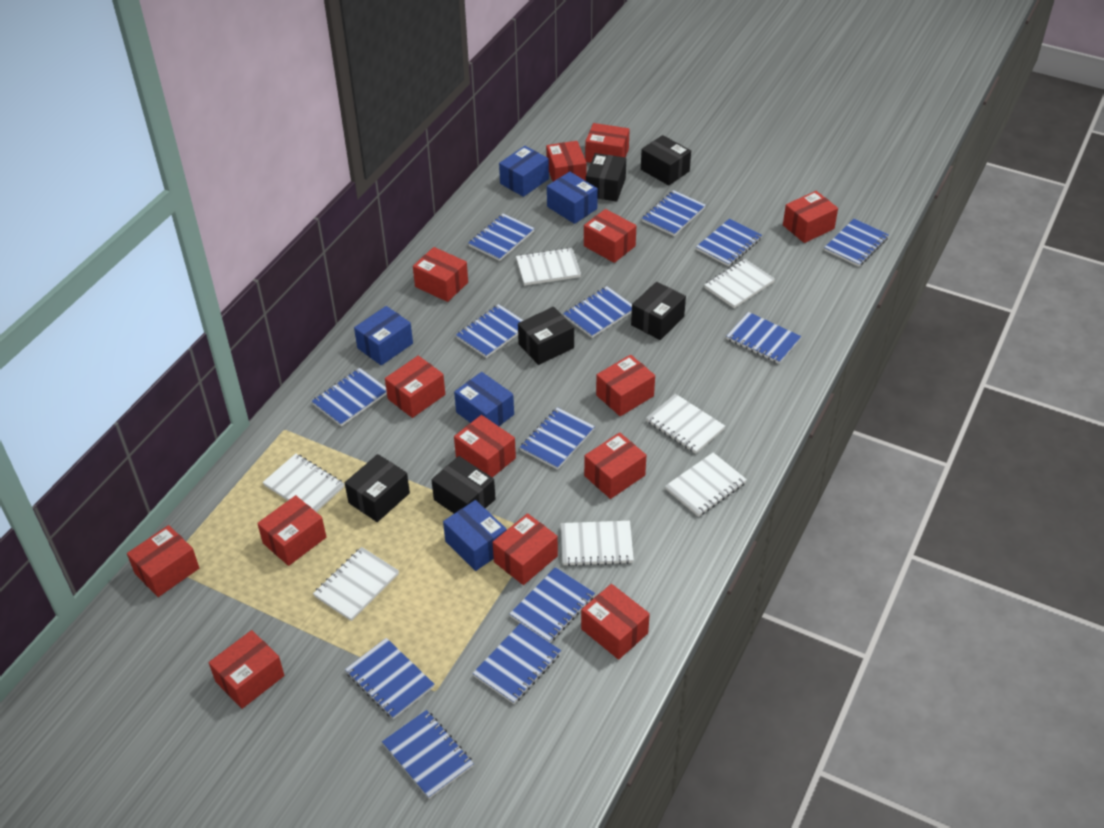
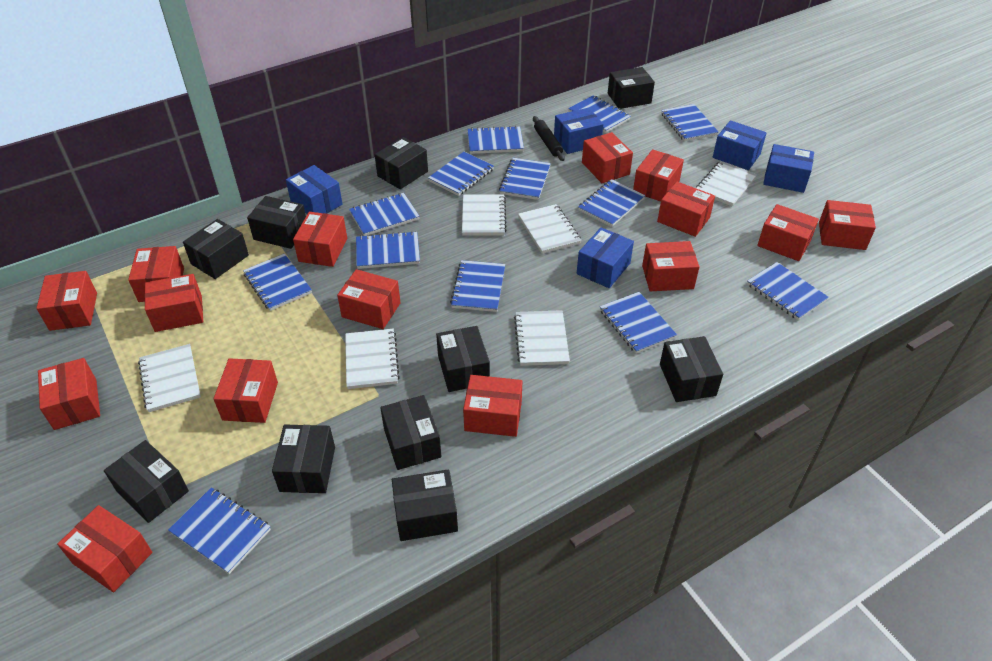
black box: [345,454,410,522] [431,456,496,514] [518,307,574,365] [586,153,626,201] [631,282,686,340] [641,135,691,185] = 6 -> [104,440,189,523] [183,219,249,279] [247,196,306,249] [272,425,335,493] [375,137,428,189] [380,395,441,470] [392,470,458,541] [436,326,490,392] [608,67,655,109] [660,336,723,402] = 10
black rolling pin: none = 0 -> [533,116,565,161] = 1
red box: [127,525,199,597] [209,630,285,709] [257,495,326,566] [385,356,445,418] [413,247,468,302] [454,415,516,478] [493,513,558,585] [546,141,587,182] [581,584,650,660] [584,209,636,263] [584,432,647,499] [585,123,630,163] [596,355,655,416] [783,191,838,243] = 14 -> [36,271,97,331] [38,358,100,430] [57,505,152,592] [128,246,184,302] [145,274,203,332] [214,358,278,423] [293,212,347,267] [337,269,401,329] [463,375,522,437] [582,132,633,183] [633,149,684,202] [642,241,700,291] [657,182,715,237] [757,204,819,261] [819,200,876,250] = 15
white notebook: [263,454,344,512] [313,547,399,621] [516,247,581,286] [561,521,634,566] [646,394,725,454] [665,453,747,517] [704,259,775,308] = 7 -> [138,344,201,412] [345,329,400,389] [462,194,506,236] [514,310,570,366] [518,204,581,254] [696,161,757,206] = 6

